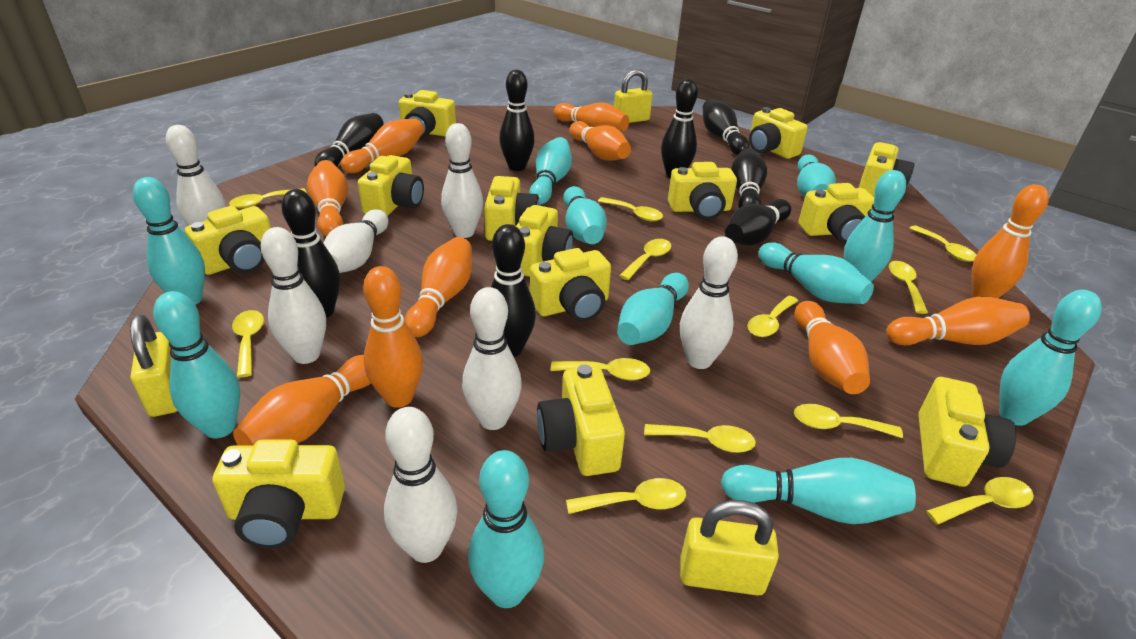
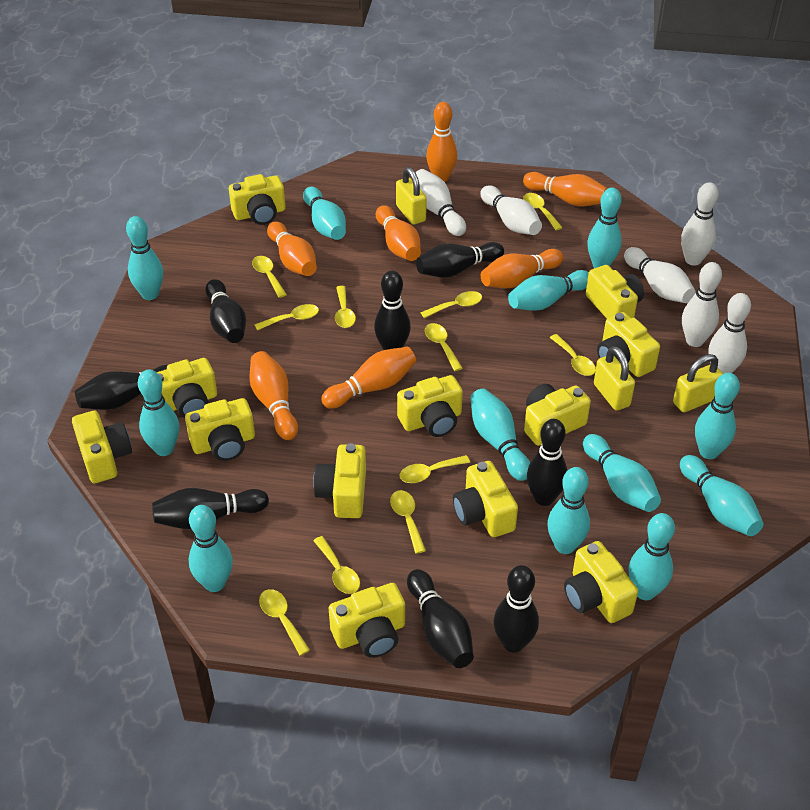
orange bowling pin: [233,355,371,445] [307,160,348,237] [341,119,424,173] [363,266,423,408] [405,237,472,337] [554,102,629,132] [570,121,631,161] [795,301,870,394] [886,297,1030,345] [972,184,1049,298] = 10 -> [250,351,298,440] [267,222,317,276] [321,347,416,409] [376,205,421,261] [426,102,457,182] [481,249,563,288] [523,172,608,207] = 7
turquoise bowling pin: [133,177,205,305] [153,291,240,439] [468,450,544,608] [529,137,572,205] [563,186,607,244] [617,273,689,345] [721,458,916,524] [758,242,874,304] [797,155,836,197] [844,170,906,282] [999,290,1102,426] = 11 -> [126,216,163,300] [138,370,179,456] [189,505,233,592] [303,187,346,240] [470,388,530,481] [508,270,589,311] [547,467,590,554] [583,434,661,512] [587,188,622,268] [629,513,675,600] [680,455,763,536] [695,373,740,459] = 12
white bowling pin: [166,125,226,226] [261,227,326,364] [323,209,389,273] [384,407,458,563] [441,123,483,238] [462,287,522,430] [680,236,738,369] = 7 -> [415,169,466,236] [480,185,542,235] [624,247,696,303] [681,182,719,266] [682,262,722,347] [709,293,751,374] = 6
yellow camera: [185,206,271,275] [212,440,345,549] [358,155,424,216] [399,90,456,139] [484,176,539,241] [516,205,573,277] [530,248,611,322] [537,364,625,476] [668,162,737,220] [749,107,808,159] [799,183,874,243] [859,142,915,197] [918,377,1016,487] = 13 -> [72,411,132,483] [156,358,217,418] [185,398,255,461] [229,174,286,225] [313,443,366,518] [328,583,405,658] [397,375,463,437] [453,461,518,537] [524,384,591,446] [564,541,638,623] [586,265,644,319] [597,312,660,377] = 12
yellow spoon: [229,188,307,209] [232,310,264,377] [551,358,650,380] [566,478,686,514] [598,197,663,221] [619,239,671,280] [644,424,756,453] [747,296,798,337] [794,404,903,438] [889,261,928,314] [909,225,977,262] [926,477,1034,525] = 12 -> [252,256,287,298] [254,304,319,331] [259,589,310,656] [313,536,360,594] [335,286,356,328] [390,490,426,554] [399,455,470,483] [420,291,482,318] [425,323,462,371] [523,193,563,231] [550,334,596,376] = 11

